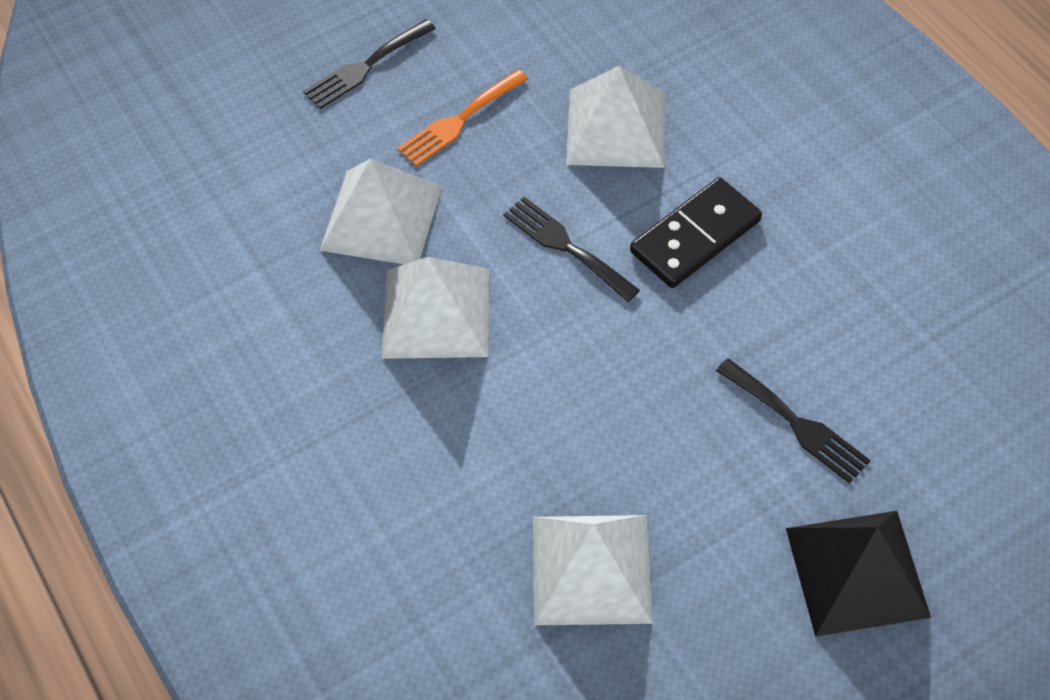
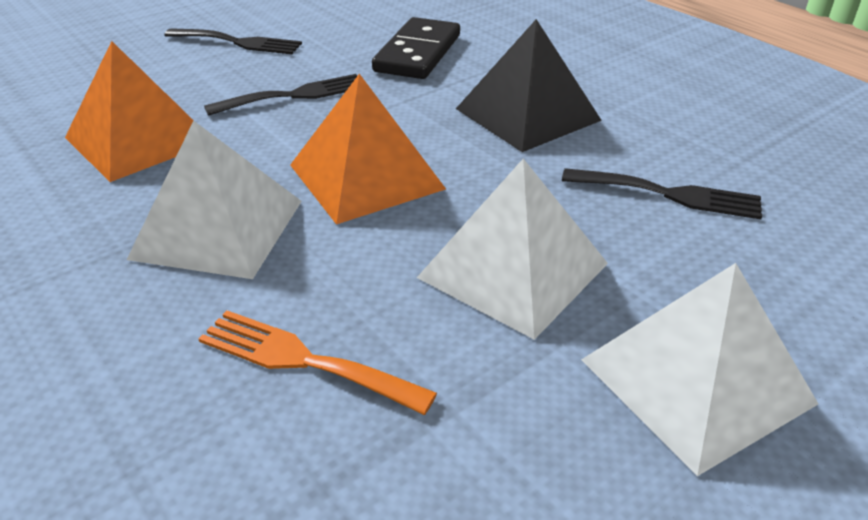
orange pyramid: none = 0 -> [65,41,193,182] [290,74,446,224] = 2
white pyramid: [320,158,442,264] [382,257,489,359] [533,515,652,625] [566,66,665,168] = 4 -> [127,120,302,279] [417,159,608,340] [581,263,818,476] = 3

